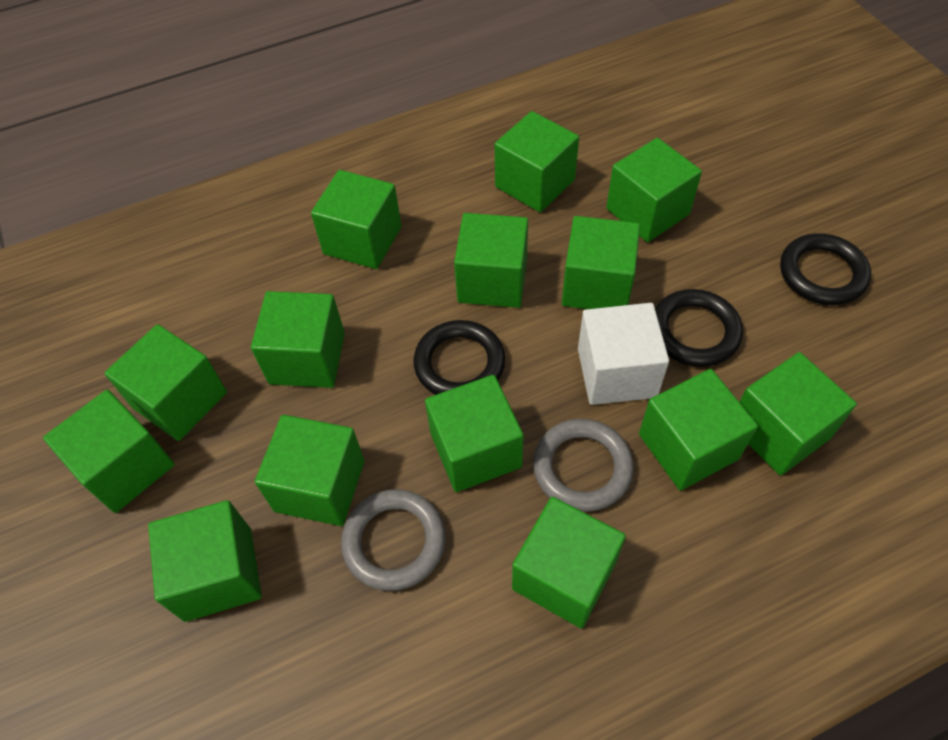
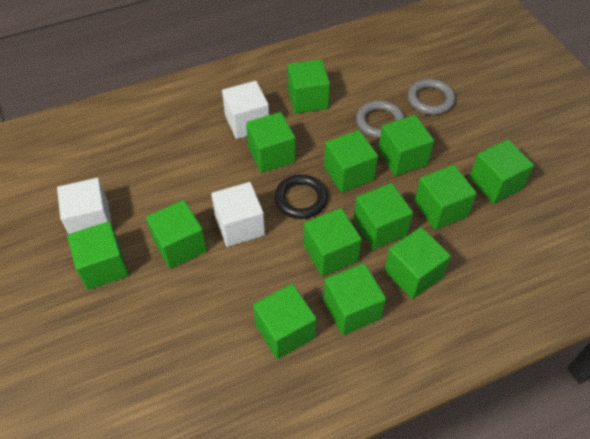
black ring: [413,320,505,395] [655,289,743,367] [780,233,871,305] = 3 -> [274,174,328,219] = 1
green cube: [43,390,175,513] [104,324,227,441] [148,500,262,622] [251,291,345,388] [255,415,365,526] [311,170,402,269] [425,375,524,492] [454,213,528,308] [495,111,579,212] [512,497,626,628] [562,216,640,309] [606,138,702,242] [639,369,758,491] [740,352,857,476] = 14 -> [67,221,129,290] [146,200,207,269] [246,112,295,173] [253,284,317,359] [288,59,330,113] [304,208,362,277] [323,263,386,335] [324,130,378,193] [353,183,413,250] [378,115,434,176] [384,227,451,299] [414,165,477,230] [469,139,534,204] = 13
white cube: [578,303,669,405] = 1 -> [57,178,112,234] [211,182,265,247] [222,81,269,139] = 3

